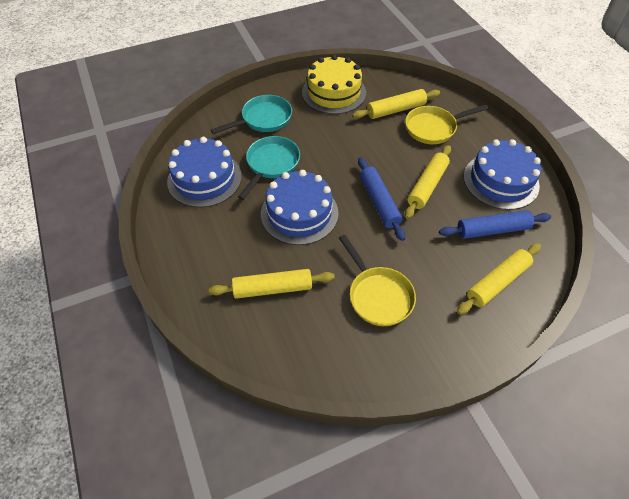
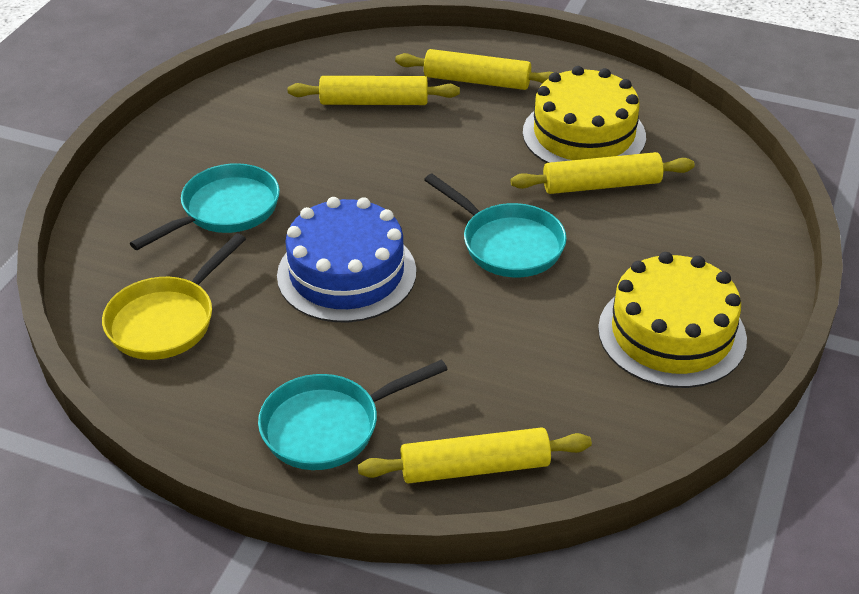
blue cake: [167,137,242,207] [261,170,339,245] [464,139,542,210] = 3 -> [277,197,416,322] = 1
blue rolling pin: [358,157,405,241] [439,210,551,239] = 2 -> none = 0
turquoise pan: [211,95,292,134] [238,136,300,200] = 2 -> [130,163,280,250] [258,359,448,470] [424,174,567,277] = 3
yellow cake: [302,55,366,114] = 1 -> [523,66,646,163] [598,252,747,388] = 2
yellow pan: [339,235,416,326] [405,105,488,144] = 2 -> [102,233,246,360] = 1

